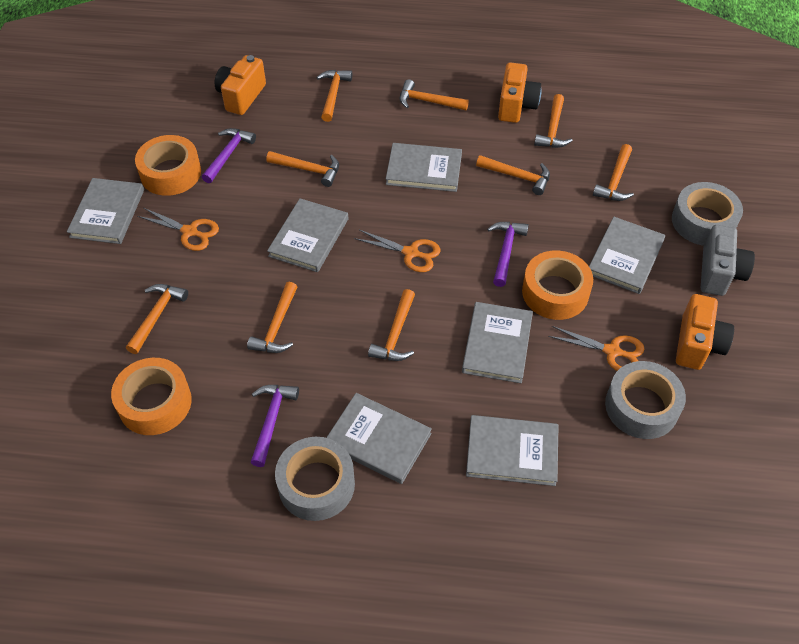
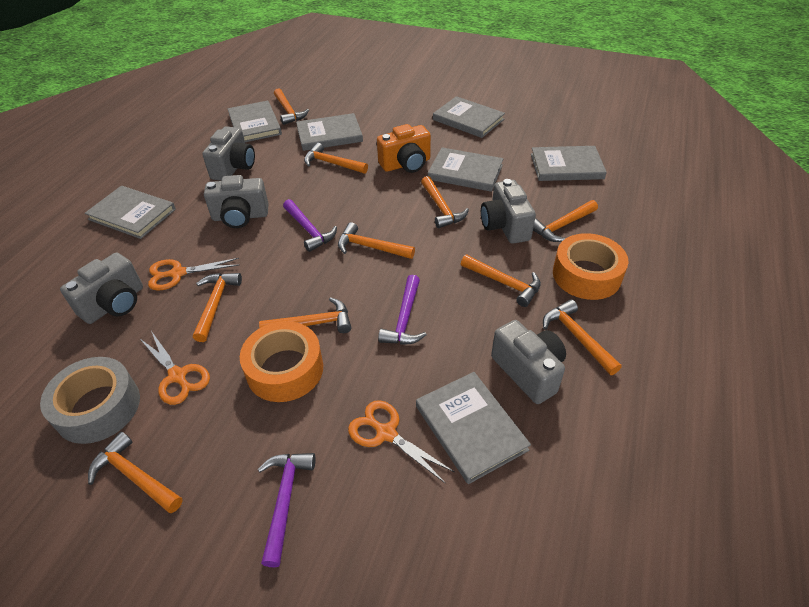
grey camera: [701,225,755,296] = 1 -> [60,253,143,324] [202,126,255,181] [204,175,269,228] [481,179,536,244] [491,320,566,404] = 5
grey tape: [275,437,355,521] [605,361,686,439] [672,182,743,246] = 3 -> [40,357,140,444] = 1
orange camera: [215,55,266,115] [498,62,542,123] [676,294,734,370] = 3 -> [377,124,431,173] = 1
orange hammer: [126,284,188,354] [247,282,297,353] [266,151,339,187] [316,70,352,122] [368,289,415,361] [399,79,469,110] [476,155,550,195] [534,94,573,148] [593,144,634,201] = 9 -> [88,432,183,513] [193,273,242,342] [259,297,351,333] [274,88,309,125] [304,143,368,174] [338,222,415,259] [421,176,469,228] [461,255,541,307] [533,200,598,242] [543,299,622,375] = 10
orange tape: [111,358,192,435] [135,135,201,196] [522,250,593,320] = 3 -> [240,321,323,402] [553,233,628,300] = 2

